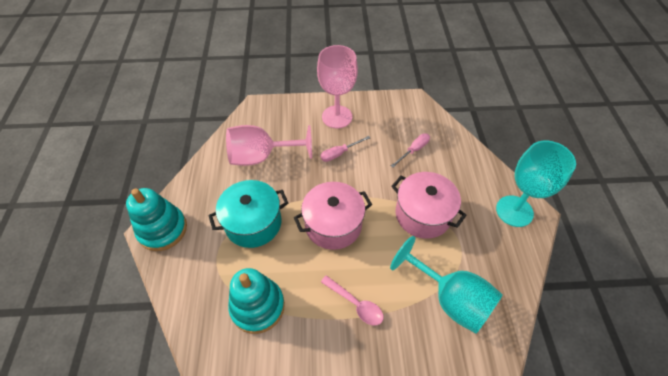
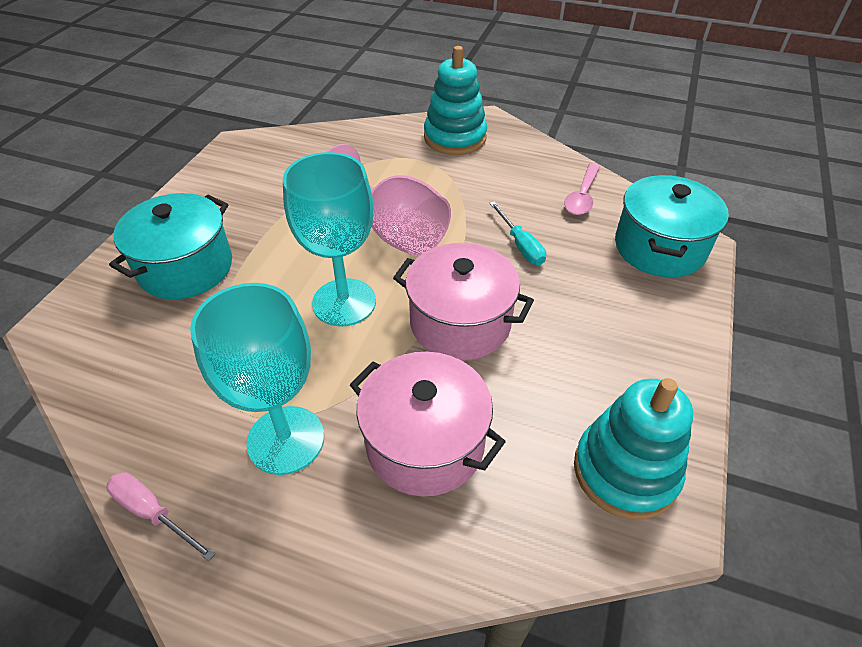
pink goblet: [226,125,312,166] [317,45,358,128] = 2 -> [326,144,451,256] = 1
pink screwdriver: [320,136,370,162] [391,133,430,168] = 2 -> [107,472,215,561] = 1
turquoise pot: [208,180,288,248] = 1 -> [109,193,232,299] [615,175,729,277] = 2
turquoise screwdriver: none = 0 -> [489,202,546,265] = 1

